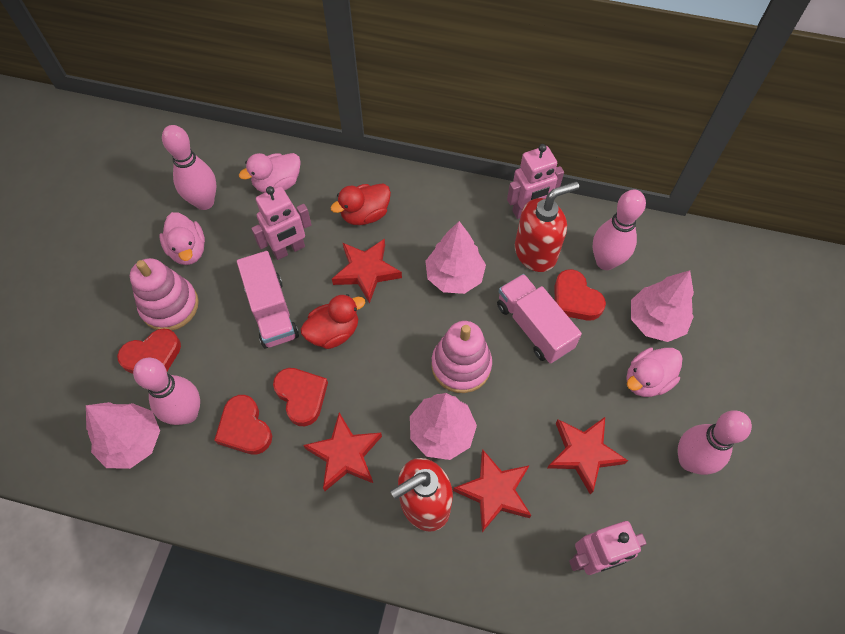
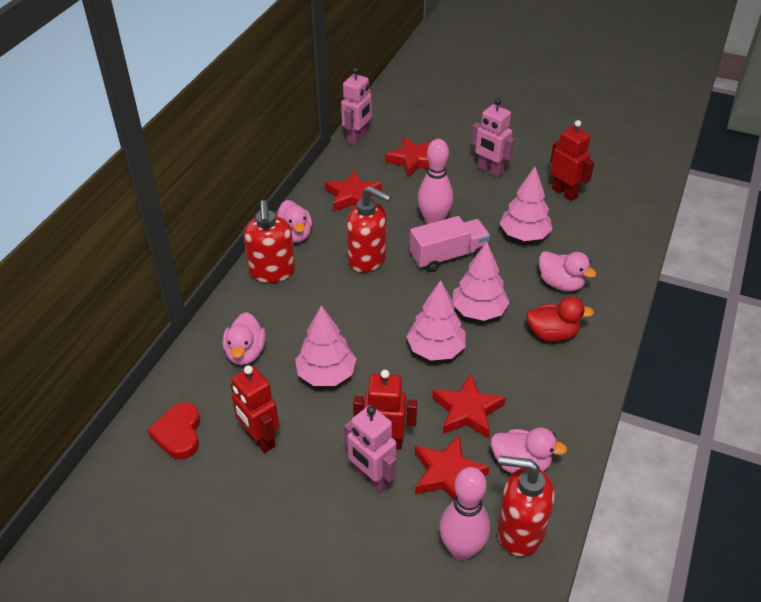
pink bowling pin: [133,358,200,425] [162,125,216,210] [592,190,646,270] [678,410,752,475] = 4 -> [418,139,453,224] [440,467,490,560] = 2
pink duck: [160,212,205,265] [239,153,301,193] [626,348,683,397] = 3 -> [223,312,266,365] [277,200,312,243] [491,427,567,473] [539,251,596,292] = 4
pink stacking toy: [130,258,199,331] [431,321,492,393] = 2 -> none = 0
pink truck: [237,251,299,348] [497,274,582,364] = 2 -> [410,216,490,272] = 1
red duck: [300,294,365,349] [330,184,391,225] = 2 -> [526,296,594,342] = 1
red heart: [117,328,181,374] [214,395,272,455] [273,368,328,426] [555,269,606,321] = 4 -> [147,402,200,460] = 1
red robot: none = 0 -> [231,365,279,453] [353,370,417,450] [550,120,594,201] = 3
red soap dispenser: [390,458,453,532] [515,181,579,272] = 2 -> [243,200,295,283] [346,186,391,273] [497,456,554,557] = 3

